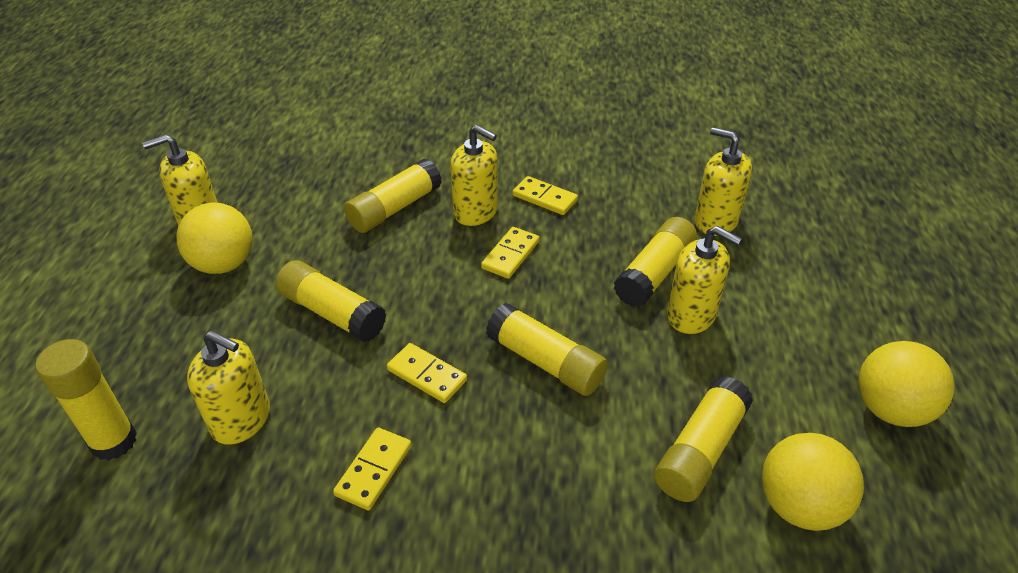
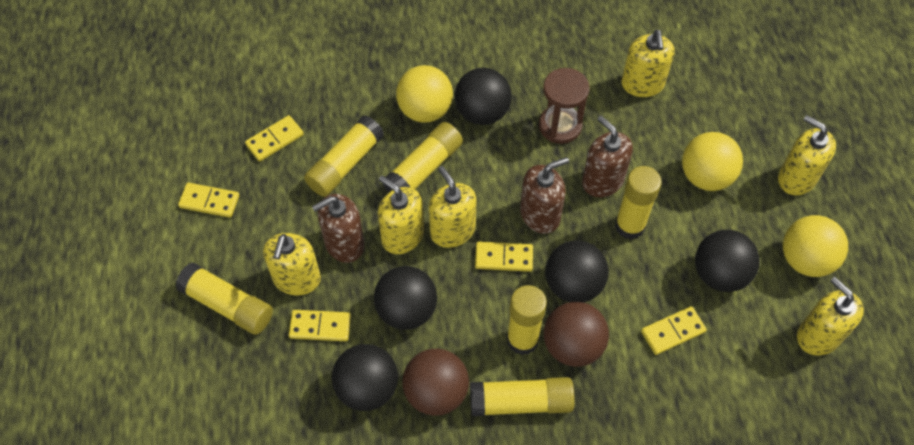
black ball: none = 0 -> [332,344,398,411] [374,266,437,330] [455,68,512,125] [545,240,609,303] [695,230,760,292] = 5
brown ball: none = 0 -> [403,349,469,416] [544,302,609,367] = 2
brown hourglass: none = 0 -> [539,68,590,144] = 1
brown soap dispenser: none = 0 -> [312,194,365,263] [520,157,569,234] [582,116,633,197] = 3
yellow domino: [333,428,412,511] [387,343,467,403] [481,227,539,279] [513,176,578,215] = 4 -> [178,182,239,218] [245,115,304,162] [289,310,351,341] [475,241,533,272] [641,306,707,355] = 5
yellow soap dispenser: [142,134,218,226] [187,331,270,445] [450,125,498,226] [667,226,742,334] [694,127,752,236] = 5 -> [263,233,321,296] [378,176,424,254] [429,166,477,248] [622,30,675,97] [778,115,836,195] [797,277,864,355] = 6

